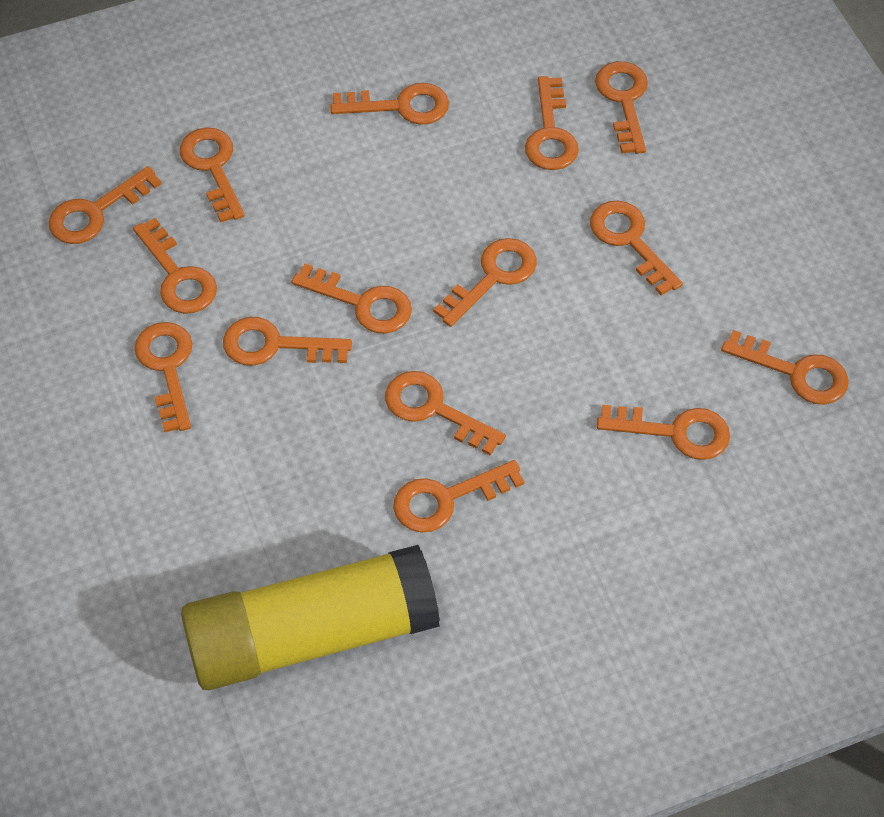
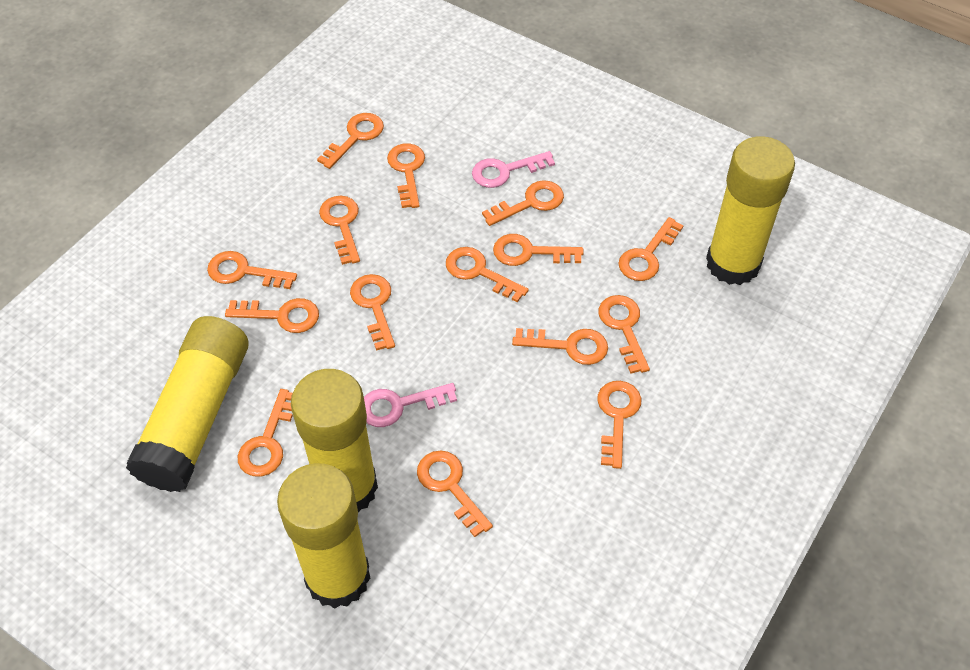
pink key: none = 0 -> [364,383,457,427] [472,151,555,188] = 2
yellow glue stick: [181,545,440,690] = 1 -> [126,316,249,492] [277,463,371,609] [291,369,378,513] [706,136,795,285] = 4

